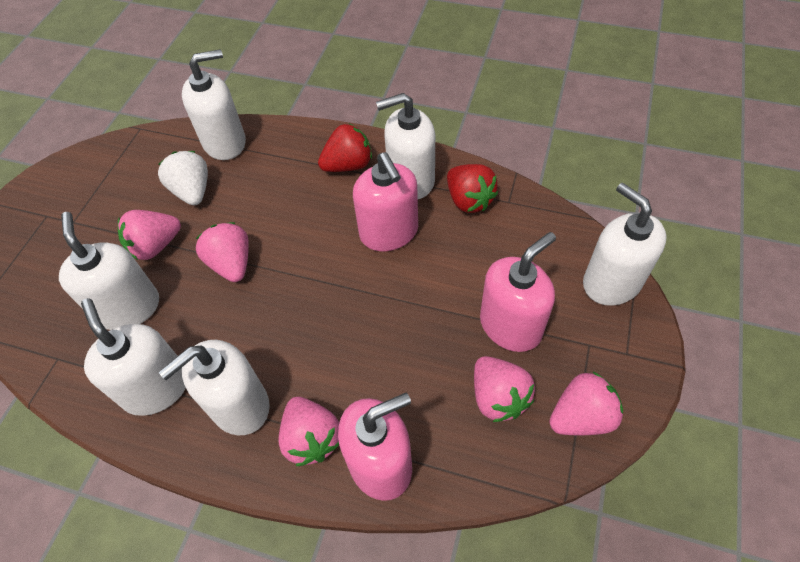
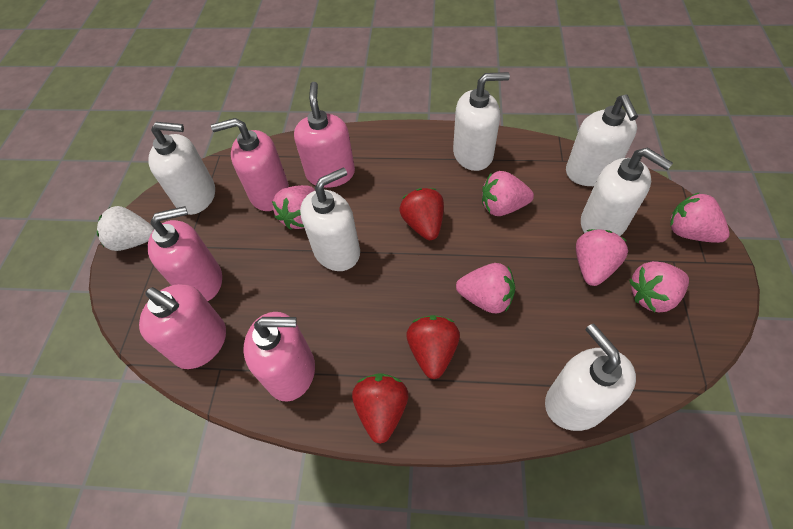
pink soap dispenser: [338,393,412,501] [353,152,418,251] [480,232,556,352] = 3 -> [139,284,226,369] [148,206,222,301] [211,118,289,211] [243,312,315,402] [294,82,355,188] = 5
pink strawberry: [118,210,181,260] [196,222,249,282] [278,397,339,466] [474,356,535,422] [549,371,623,435] = 5 -> [272,185,315,230] [456,263,515,314] [482,171,534,216] [576,229,628,286] [629,261,689,312] [670,192,729,243] = 6
red strawberry: [318,123,372,172] [447,164,498,213] = 2 -> [352,373,409,444] [400,188,444,240] [406,315,460,379] = 3

